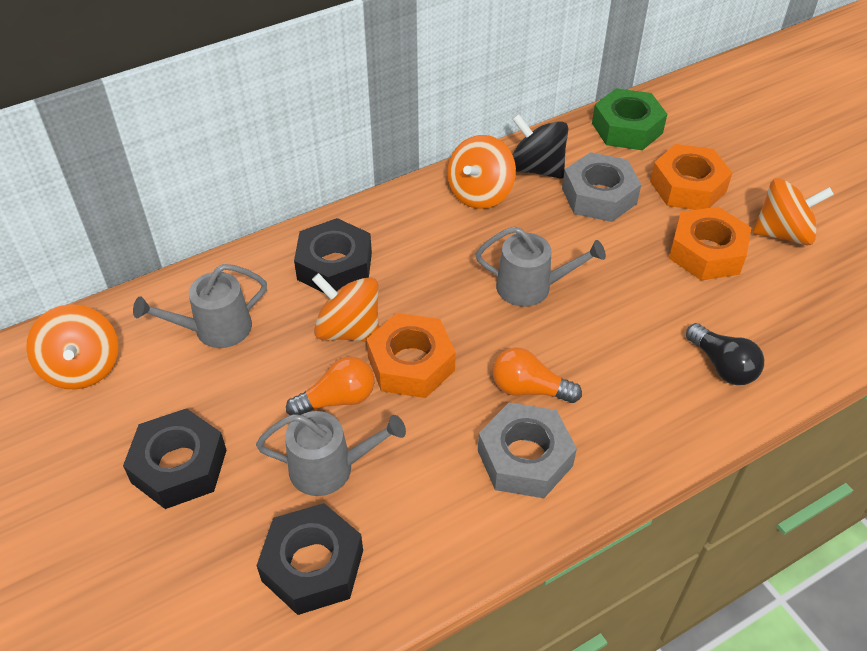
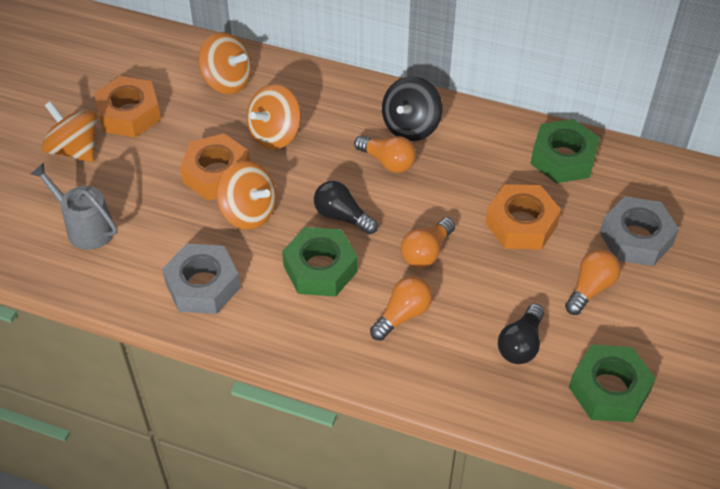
black light bulb: [686,323,764,385] = 1 -> [314,181,378,234] [498,304,544,364] = 2
black nut: [123,408,226,509] [256,503,363,615] [294,218,372,294] = 3 -> none = 0
green nut: [592,88,667,150] = 1 -> [282,227,358,297] [530,119,600,183] [569,345,656,422] = 3
grey watering can: [133,264,267,348] [256,411,406,496] [476,227,606,307] = 3 -> [31,163,117,250] = 1
orange light bulb: [286,356,374,415] [493,347,582,403] = 2 -> [354,135,416,173] [370,276,432,341] [401,218,455,268] [565,249,621,315] = 4

